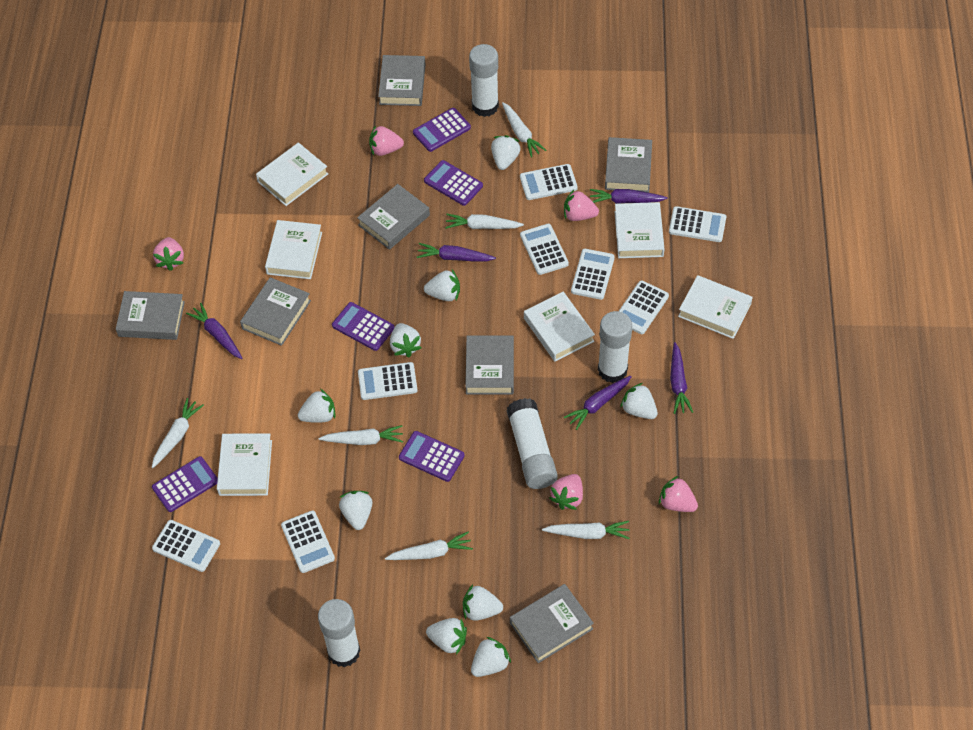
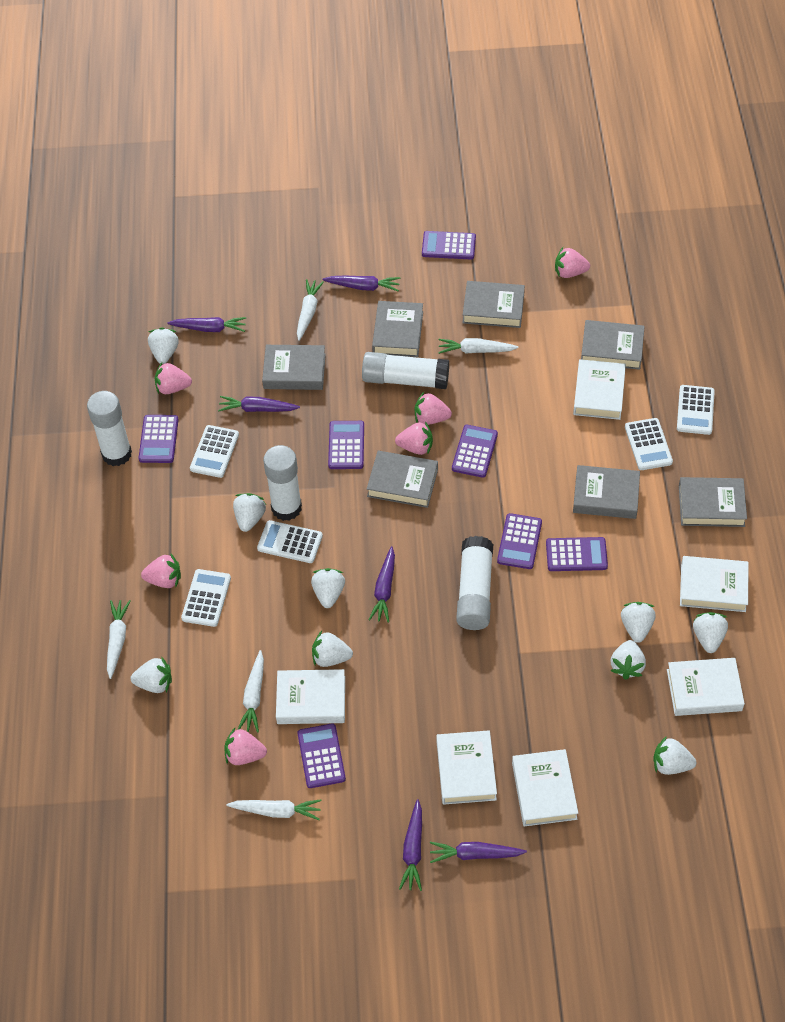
pink strawberry: [153,237,184,271] [369,125,404,156] [549,474,583,510] [564,190,599,221] [659,476,698,512] = 5 -> [141,554,181,588] [155,363,192,394] [224,728,267,765] [395,421,433,455] [415,392,452,425] [555,247,590,278] = 6
purple calculator: [152,456,218,512] [332,302,394,351] [399,431,465,482] [413,108,471,152] [424,160,483,206] = 5 -> [139,415,179,463] [297,724,346,788] [328,421,364,469] [422,231,476,260] [452,425,498,478] [497,513,542,569] [546,537,608,571] = 7
purple carrot: [186,303,243,359] [417,243,496,261] [564,375,632,430] [590,189,668,204] [670,342,693,414] = 5 -> [167,317,246,332] [218,396,300,412] [322,276,400,291] [369,546,395,623] [399,799,422,891] [430,842,527,863] = 6
white calculator: [152,520,220,572] [281,510,335,573] [358,362,417,400] [520,164,578,200] [520,224,569,275] [571,249,615,300] [619,280,669,334] [669,206,726,242] = 8 -> [181,569,231,627] [190,425,239,478] [257,520,323,563] [625,418,673,470] [677,385,715,435] = 5
white carrot: [152,398,204,468] [319,425,403,445] [385,532,473,560] [445,214,524,229] [502,102,546,157] [542,521,630,539] = 6 -> [107,600,131,679] [226,799,322,820] [238,650,264,733] [297,279,324,341] [438,338,519,354] = 5

